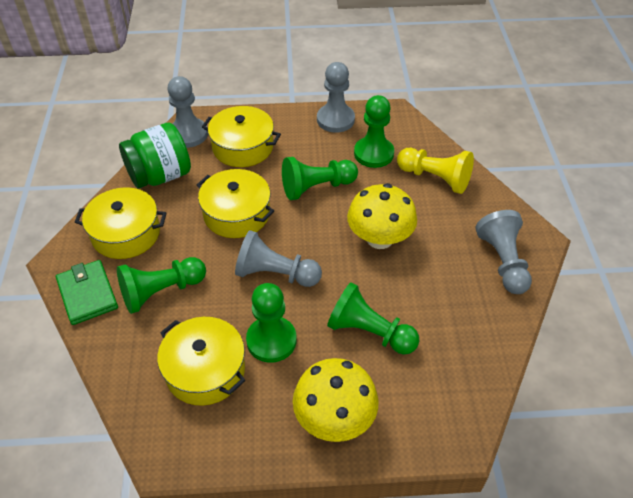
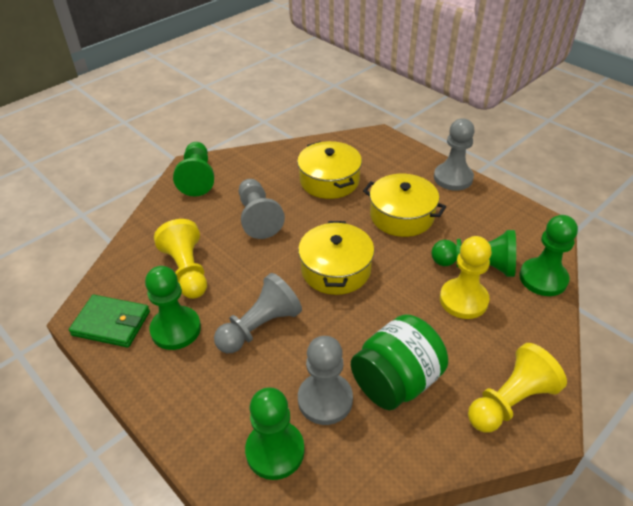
yellow mushroom: [293,358,379,442] [347,183,417,249] = 2 -> none = 0
yellow pawn: [397,148,474,194] = 1 -> [154,219,207,299] [440,236,492,319] [468,343,567,432] = 3
yellow pot: [75,187,166,259] [157,317,245,406] [197,169,274,238] [202,106,281,167] = 4 -> [297,141,362,199] [298,221,374,295] [363,174,446,237] = 3

